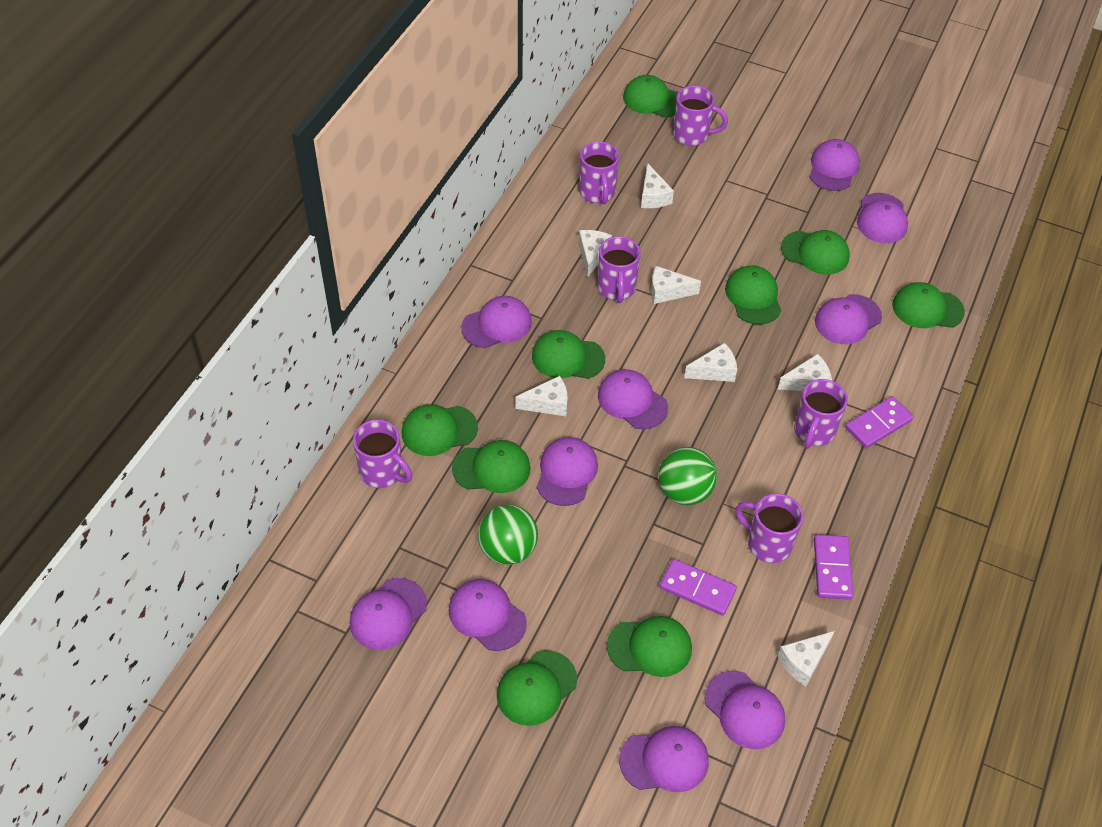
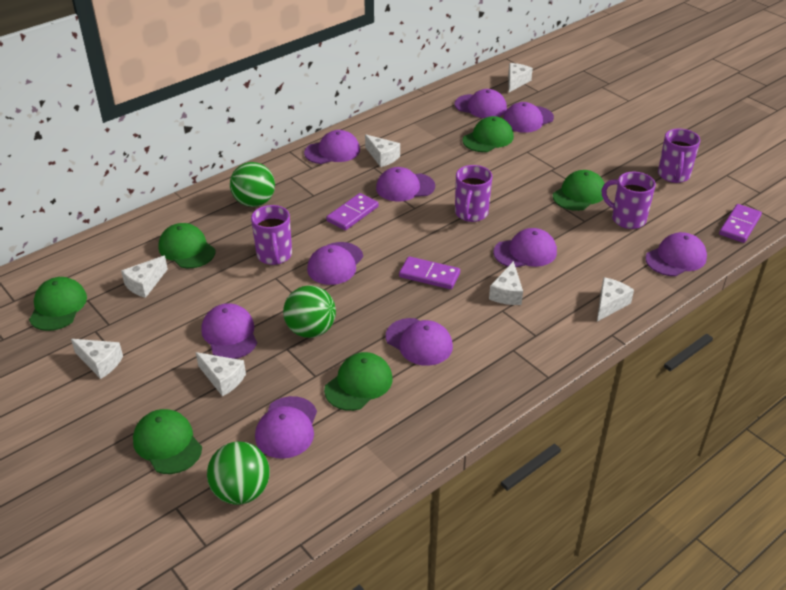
green ball: [478,504,538,565] [658,447,717,505] = 2 -> [207,441,270,505] [230,162,275,207] [283,285,336,338] = 3
green cap: [402,404,478,456] [452,440,530,493] [497,650,577,726] [532,330,605,379] [607,616,692,677] [623,75,678,118] [725,265,781,324] [781,230,850,274] [892,282,965,328] = 9 -> [29,277,87,331] [133,409,202,474] [158,223,215,268] [324,352,393,411] [462,116,514,152] [553,170,605,211] = 6
purple mug: [353,419,412,488] [579,141,620,204] [597,236,641,303] [673,86,728,146] [735,493,803,563] [794,379,848,449] = 6 -> [251,205,292,265] [455,165,492,222] [602,172,656,229] [658,128,700,183] = 4

